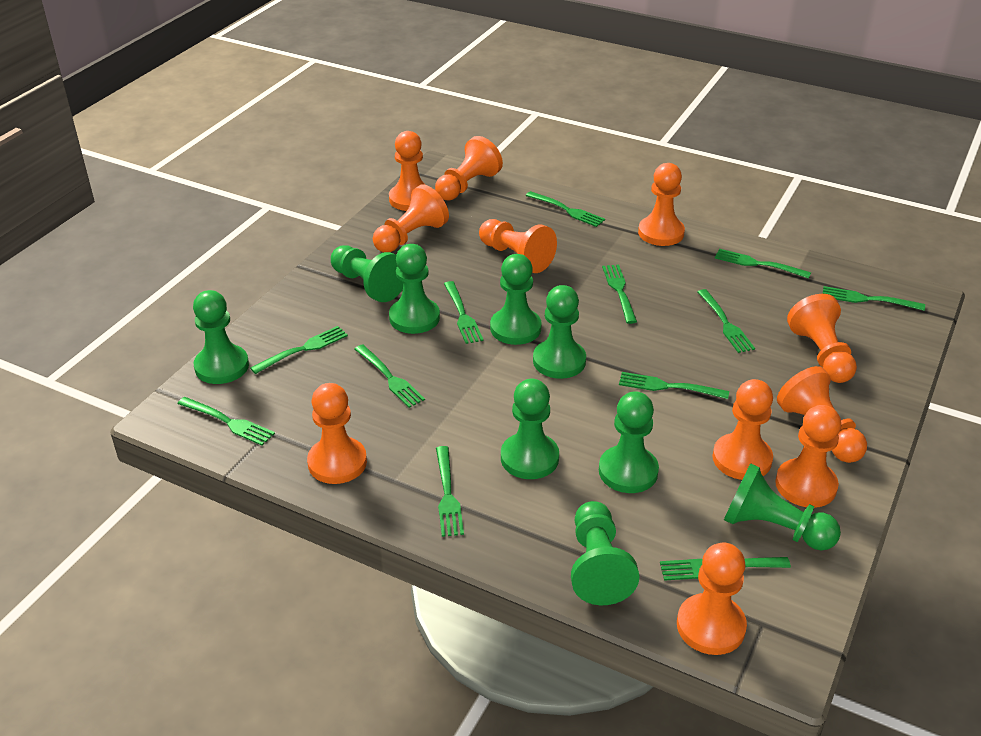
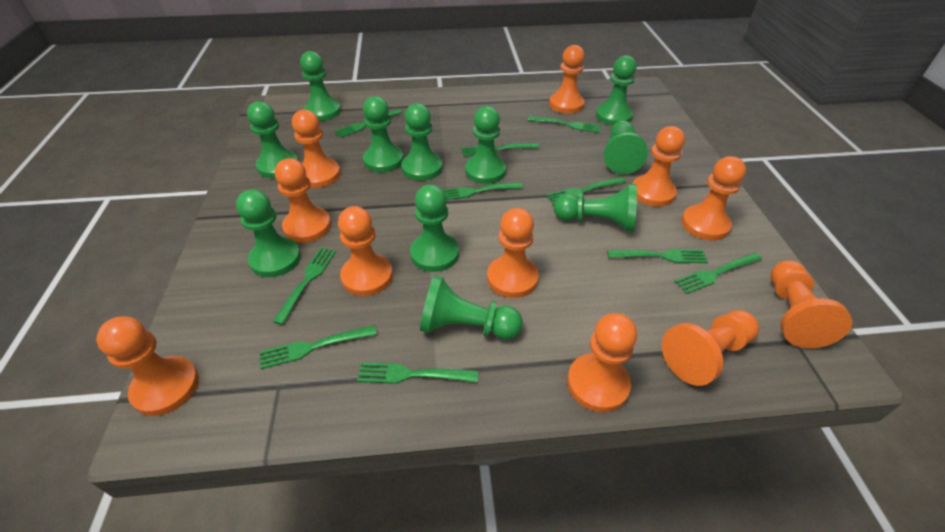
green fork: [177,397,275,446] [250,326,348,374] [354,344,425,408] [436,446,464,537] [444,281,483,344] [526,191,605,227] [602,265,637,324] [619,372,729,399] [660,557,791,581] [698,289,755,353] [715,249,811,279] [823,286,925,311] = 12 -> [260,325,377,369] [273,247,336,325] [334,109,402,138] [357,362,478,384] [443,182,523,200] [462,143,539,156] [528,116,601,133] [546,177,626,205] [607,249,708,263] [675,253,762,294] = 10
green pawn: [193,290,249,384] [331,245,403,302] [389,244,440,334] [490,254,542,345] [501,379,559,479] [533,285,586,379] [571,501,639,606] [599,391,659,493] [724,463,841,551] = 9 -> [236,189,301,277] [247,101,298,178] [300,51,341,121] [363,96,404,172] [401,103,442,181] [410,184,459,272] [420,275,523,339] [465,106,506,184] [554,184,637,232] [596,55,637,126] [604,120,648,174] = 11

